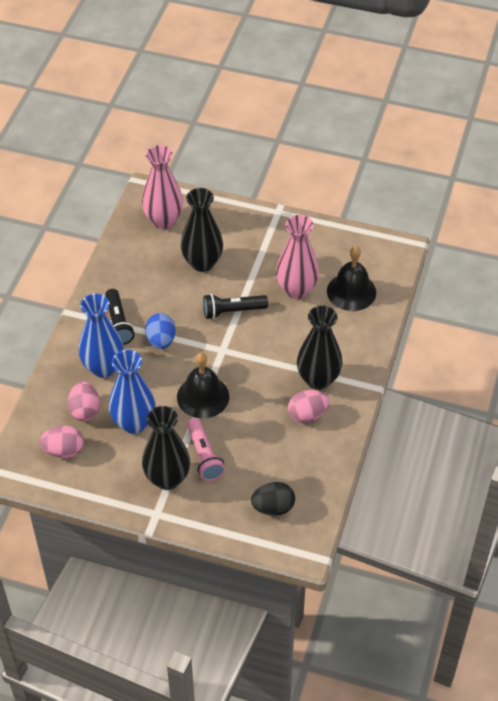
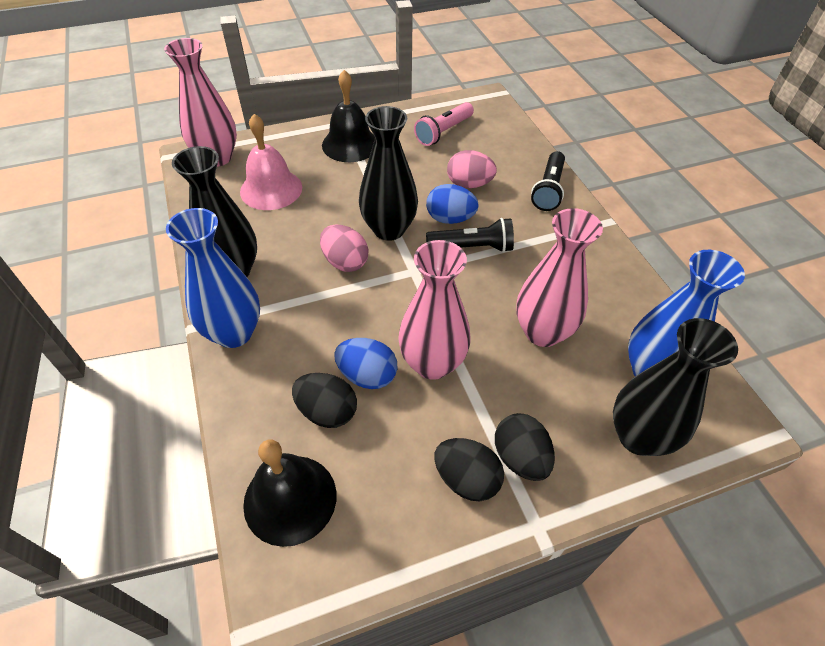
black egg: [251,482,295,516] = 1 -> [292,373,357,428] [434,438,504,501] [495,413,555,481] = 3
blue egg: [145,313,176,349] = 1 -> [334,338,398,389] [426,184,479,224] = 2
pink bell: none = 0 -> [240,114,302,210] = 1
pink egg: [40,426,84,458] [68,381,100,421] [288,390,329,423] = 3 -> [320,224,368,272] [447,150,497,188] = 2
pink vase: [142,145,183,229] [276,215,319,299] = 2 -> [164,38,237,167] [398,240,471,380] [516,208,603,347] = 3

